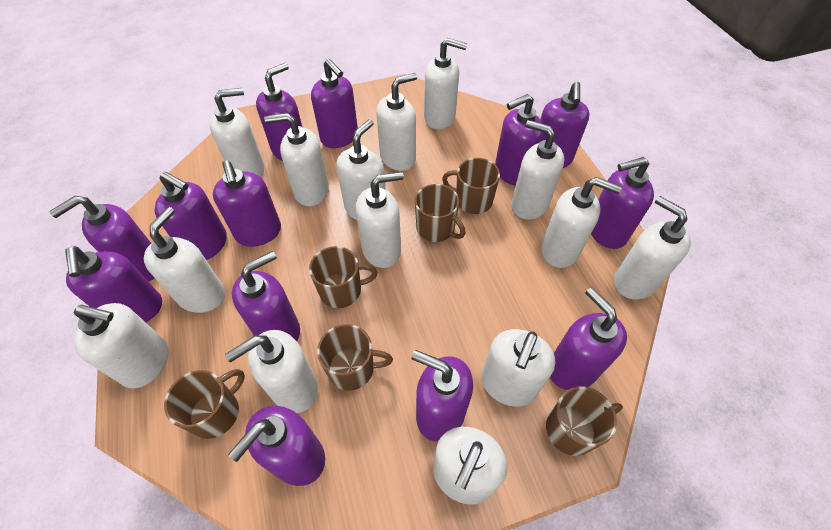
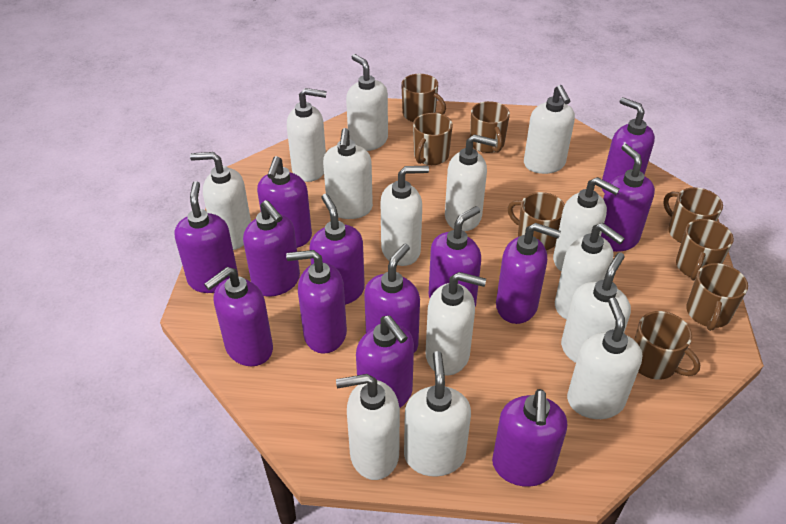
brown mug: [164,369,245,439] [309,246,378,308] [317,324,393,391] [415,184,465,242] [442,158,500,214] [546,387,623,456] = 6 -> [401,74,446,122] [413,113,453,165] [470,101,510,153] [508,192,565,250] [634,311,700,380] [663,187,723,243] [676,219,734,280] [686,263,748,331] = 8

